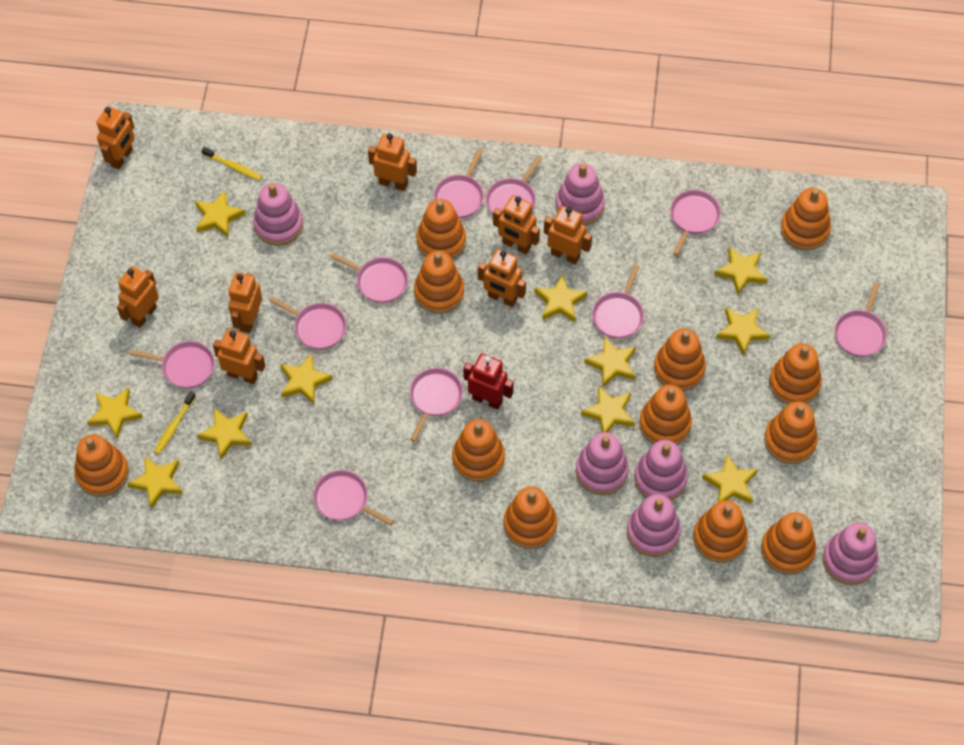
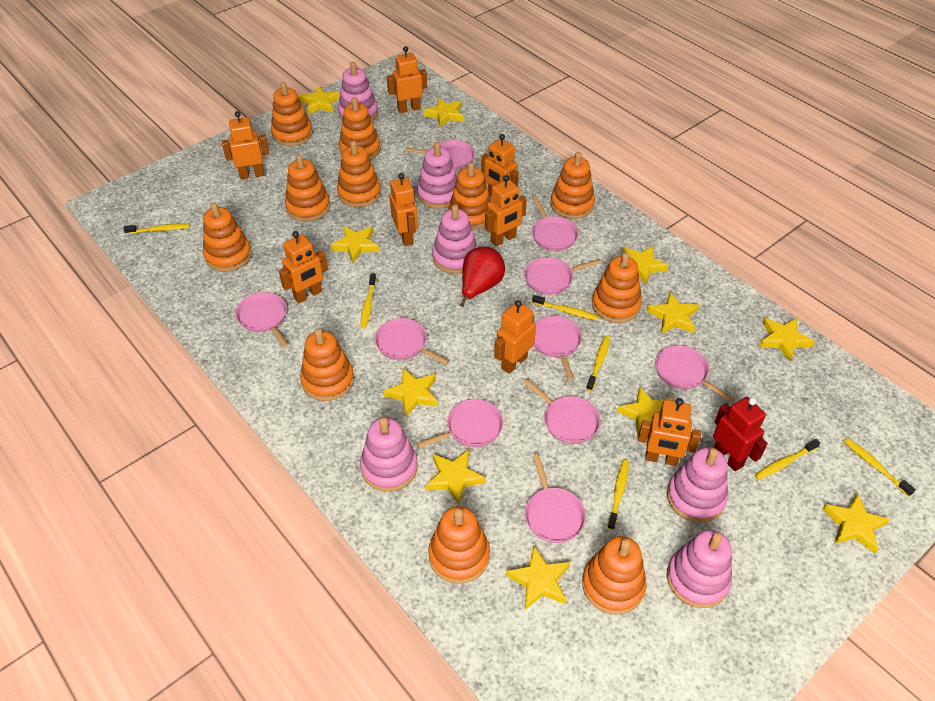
orange stacking toy: [74,434,129,497] [414,251,464,314] [416,199,466,259] [452,419,505,482] [504,486,557,549] [639,384,692,445] [654,328,706,391] [693,500,748,563] [761,512,816,575] [764,401,818,464] [769,343,822,404] [780,188,831,250] = 12 -> [203,203,252,272] [271,82,313,146] [285,154,330,222] [300,328,354,401] [337,141,381,207] [339,97,381,160] [428,506,490,584] [449,162,491,230] [550,152,595,219] [582,536,647,615] [592,252,642,323] = 11
red pear: none = 0 -> [460,247,505,307] = 1
yellow toothbrush: [154,391,196,454] [202,147,262,181] = 2 -> [123,223,190,234] [360,273,376,328] [532,295,599,321] [586,336,610,391] [607,460,629,530] [755,439,820,480] [844,438,916,497] = 7

